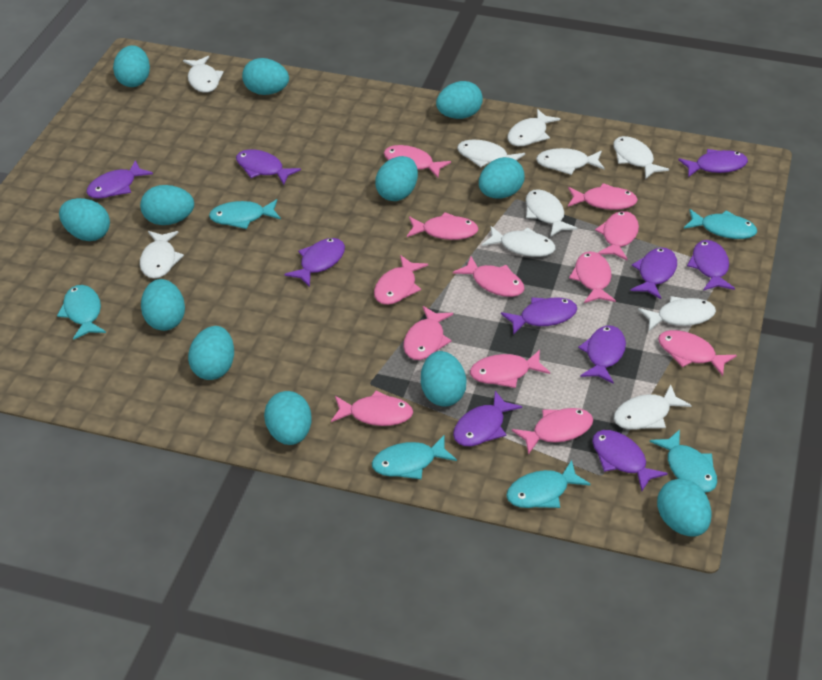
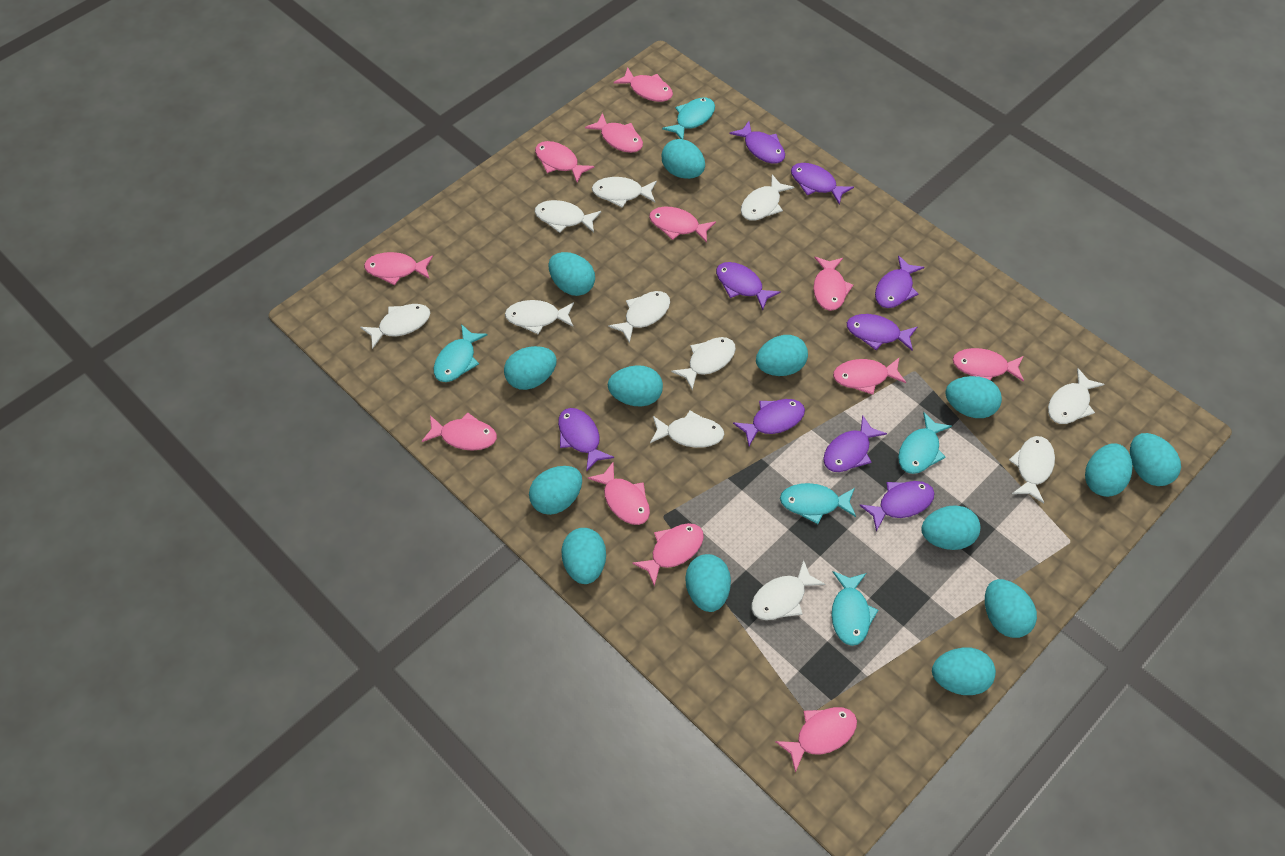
purple fish: [86,160,153,199] [236,149,301,185] [284,238,345,287] [453,391,522,446] [501,297,577,335] [578,326,626,384] [592,430,668,491] [630,247,677,299] [678,149,748,177] [687,240,735,291] = 10 -> [558,408,614,472] [716,262,781,310] [729,121,785,164] [733,399,805,446] [791,163,854,204] [823,415,887,472] [847,314,917,351] [859,481,935,531] [875,255,924,308] = 9
turquoise egg: [59,198,110,241] [113,45,150,87] [140,185,194,225] [141,279,185,331] [188,326,234,380] [242,58,289,95] [264,391,312,445] [375,156,418,201] [421,351,467,407] [436,81,483,119] [479,157,525,199] [657,479,712,536] = 12 -> [504,346,557,390] [529,466,582,515] [548,252,595,296] [561,528,606,584] [608,365,663,407] [662,139,705,179] [685,554,731,612] [756,335,808,376] [921,505,980,550] [932,647,996,695] [945,376,1002,418] [985,579,1037,638] [1085,443,1132,497] [1130,433,1181,486] = 14
turquoise fish: [57,285,106,340] [209,199,281,229] [372,435,457,479] [506,460,591,508] [650,429,717,493] [684,209,757,239] = 6 -> [434,324,488,382] [662,98,715,139] [780,483,856,524] [832,571,878,646] [898,412,952,474] = 5
white fish: [140,231,184,279] [183,56,224,93] [457,140,525,168] [482,226,556,257] [507,109,560,146] [526,189,578,237] [536,148,605,175] [613,136,669,179] [614,384,692,430] [638,296,716,331] = 10 -> [360,304,430,349] [505,300,574,334] [535,200,601,233] [592,177,657,208] [608,291,670,344] [650,411,724,448] [671,337,736,390] [741,174,794,221] [751,560,825,620] [1009,436,1055,503] [1048,368,1104,424] = 11

